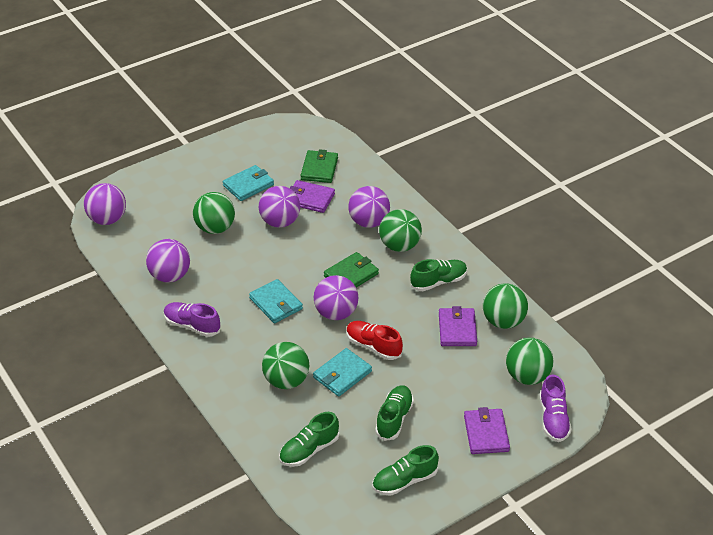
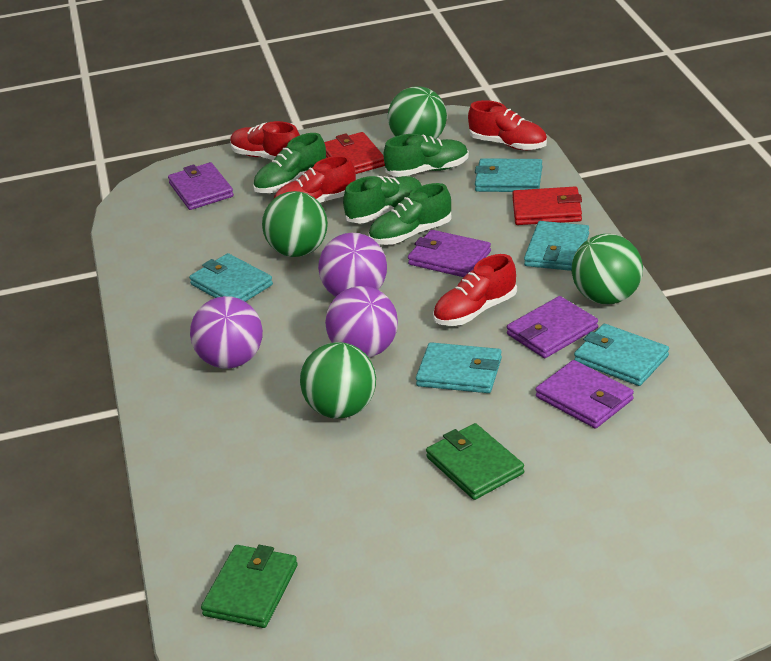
green ball: [193,192,235,234] [262,342,309,389] [379,209,422,252] [483,283,528,329] [506,338,553,385] = 5 -> [262,191,328,257] [300,342,376,419] [388,86,447,139] [572,234,643,304] = 4
purple ball: [84,183,126,225] [146,239,190,283] [259,186,300,228] [314,275,358,320] [348,186,390,228] = 5 -> [190,296,263,369] [318,233,387,297] [325,286,398,358] = 3
purple shoe: [164,302,220,337] [539,375,572,442] = 2 -> none = 0
purple wallet: [290,180,335,213] [439,306,477,346] [464,407,510,454] = 3 -> [168,162,234,210] [408,230,491,277] [507,296,598,358] [535,360,634,429] = 4
red shoe: [346,321,403,360] = 1 -> [230,121,300,160] [274,156,356,203] [433,254,517,326] [468,100,547,150] = 4
red wallet: none = 0 -> [324,132,385,174] [512,187,582,225] = 2
turquoise wallet: [223,165,274,201] [249,279,303,323] [313,348,372,397] = 3 -> [189,253,273,302] [416,342,502,393] [475,158,542,192] [524,221,589,271] [574,324,669,386] = 5

